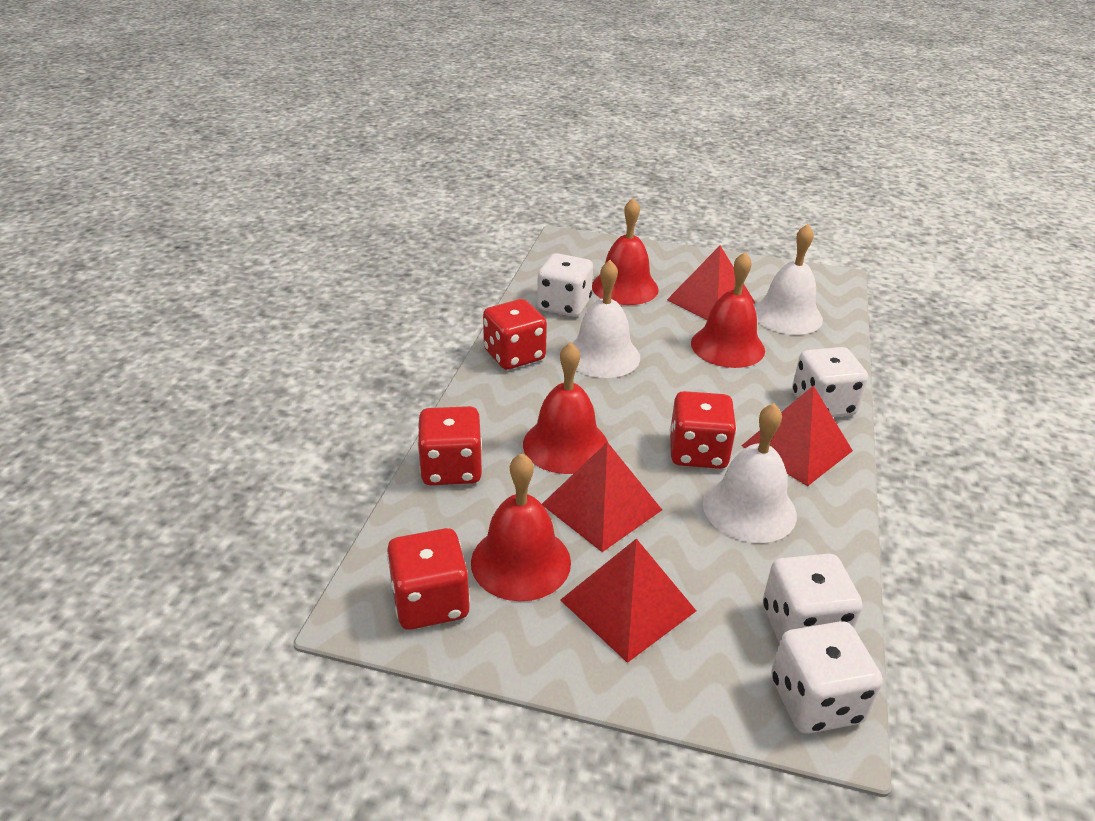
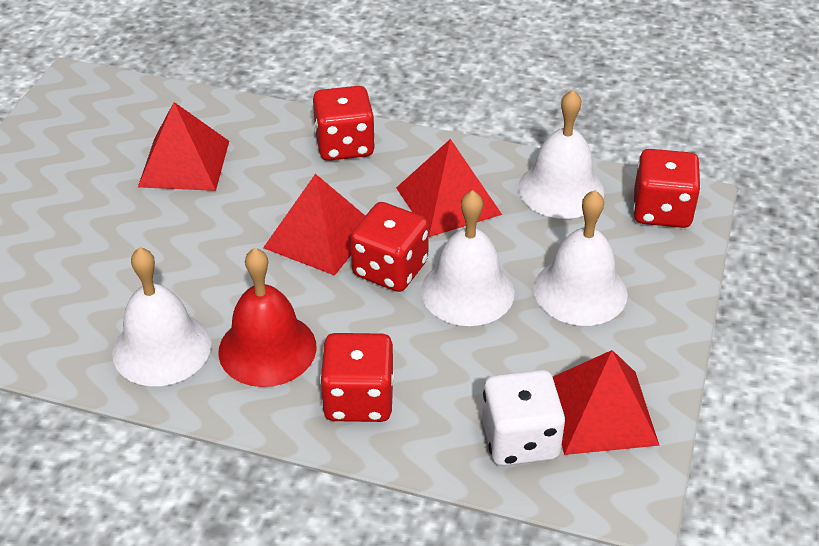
red bell: [471,453,571,601] [523,342,608,474] [592,198,659,305] [691,252,765,368] = 4 -> [218,248,317,387] = 1
white bell: [572,260,640,378] [703,403,797,543] [754,224,823,335] = 3 -> [112,247,211,386] [421,190,515,326] [518,90,604,219] [534,190,628,326] = 4
white dice: [537,253,593,317] [763,554,862,643] [771,621,883,734] [792,347,868,417] = 4 -> [482,370,565,466] = 1

